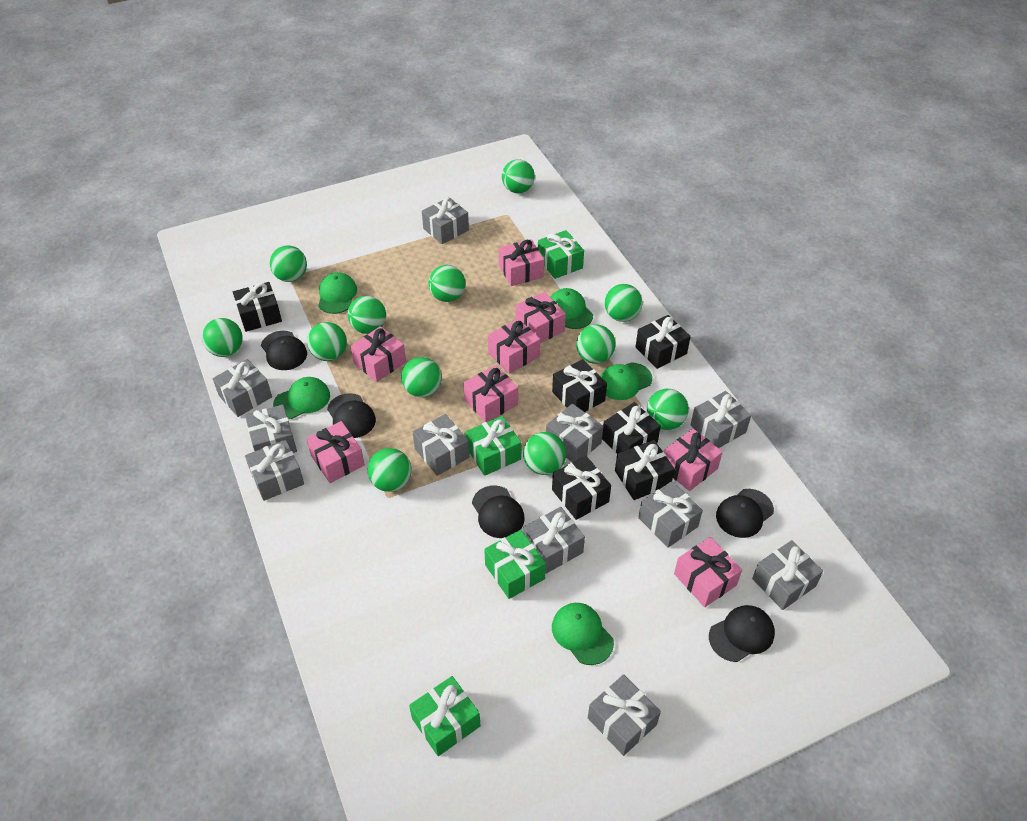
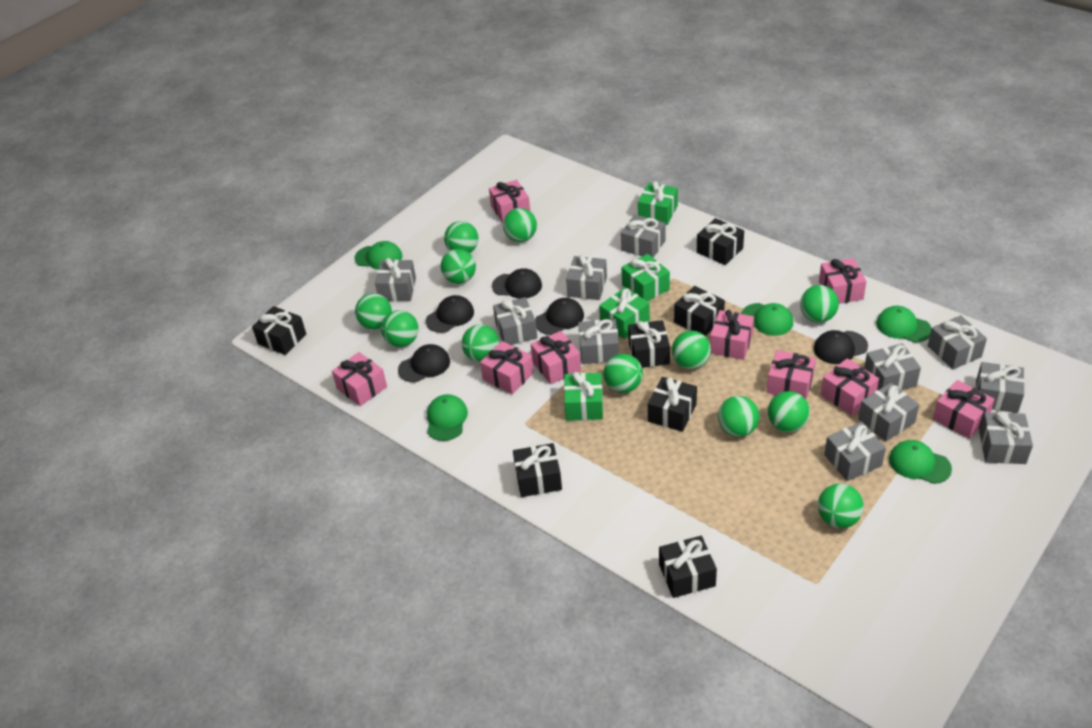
black gift: [233,282,282,332] [552,359,607,412] [552,456,611,520] [602,402,661,454] [615,440,675,500] [635,315,691,369] = 6 -> [252,306,306,355] [513,443,562,497] [628,320,670,368] [648,377,697,432] [659,536,717,598] [674,286,725,336] [697,218,744,265] = 7
pink gift: [306,421,365,483] [351,326,406,382] [463,365,518,422] [488,319,540,374] [499,239,544,286] [516,292,566,343] [664,428,723,491] [674,537,742,607] = 8 -> [332,352,387,406] [480,341,534,395] [489,180,530,223] [531,331,581,384] [710,310,754,360] [767,350,816,399] [819,258,867,304] [821,358,879,416] [933,380,995,439] = 9

